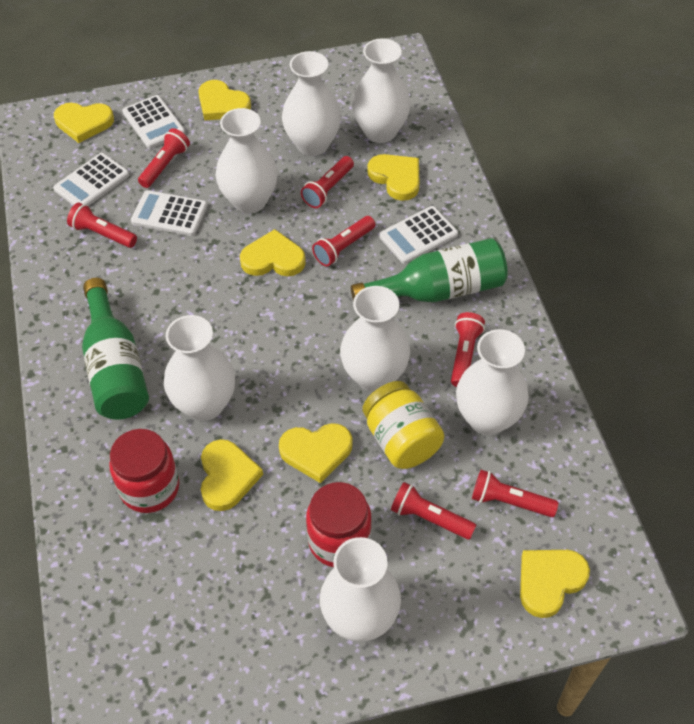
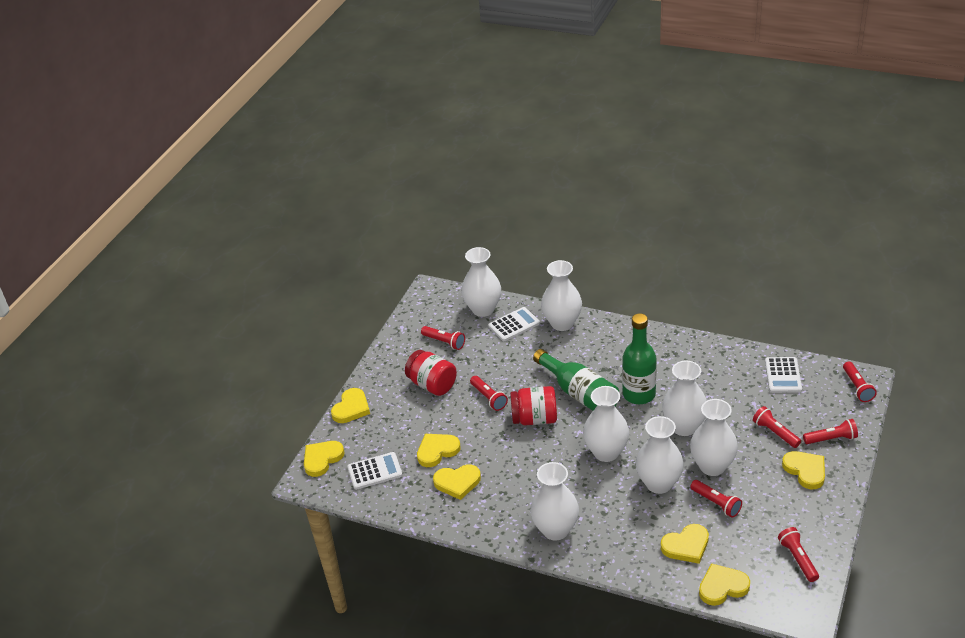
white calculator: [53,153,129,206] [122,95,185,149] [131,190,208,236] [379,206,458,264] = 4 -> [347,452,403,490] [488,307,540,341] [765,357,802,393] = 3
yellow jar: [363,381,444,469] = 1 -> none = 0

